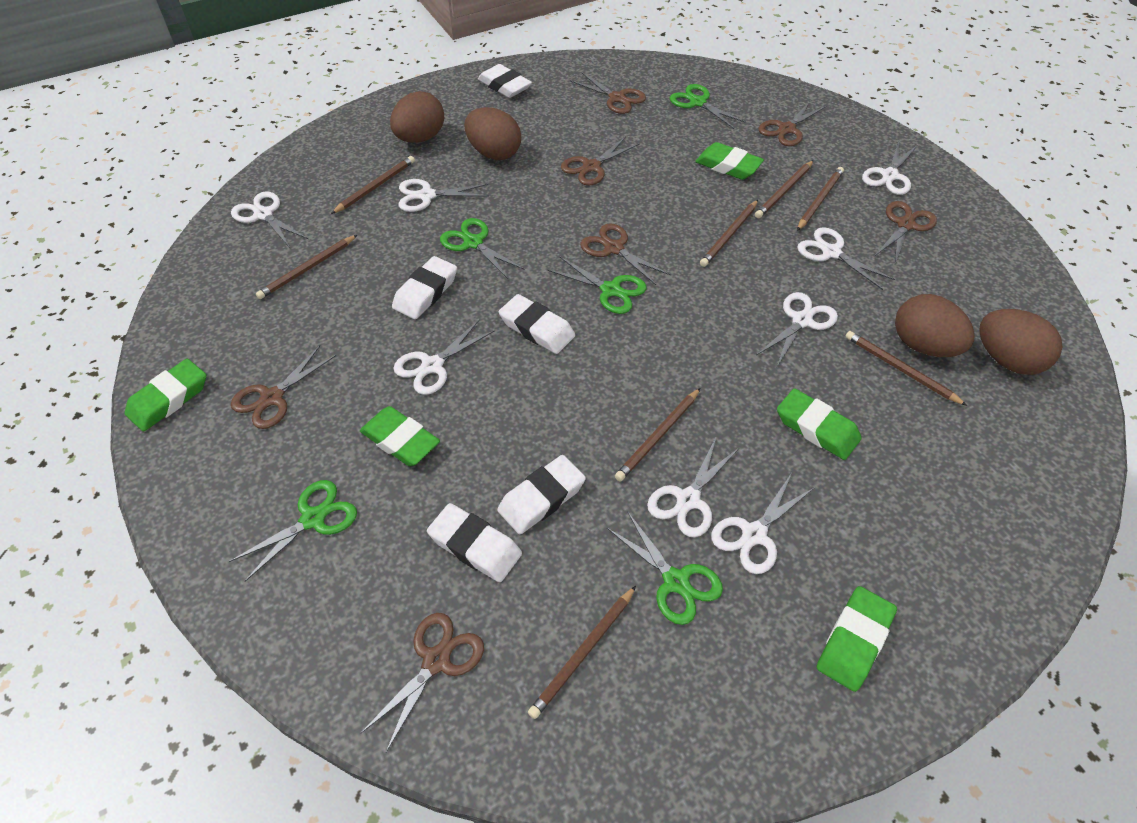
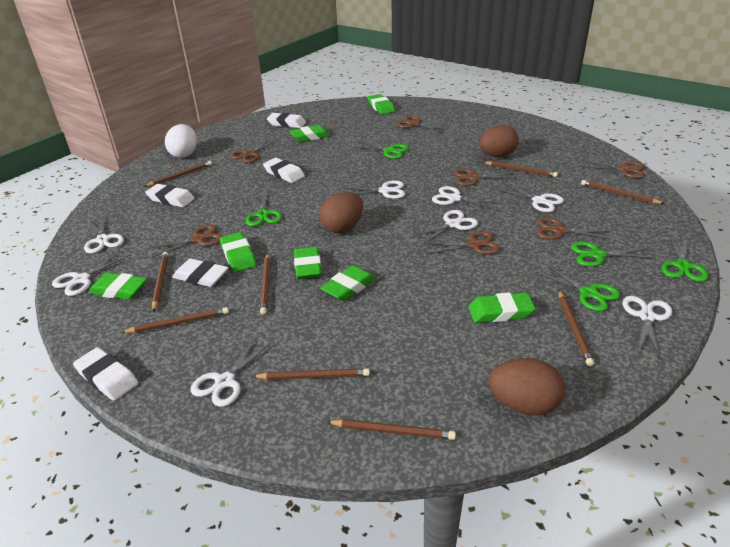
brown egg: [390,91,444,143] [464,107,521,160] [895,294,974,357] [979,309,1063,375] = 4 -> [320,192,363,233] [479,125,519,157] [489,358,565,415] = 3
brown pencil: [256,235,357,299] [331,156,415,214] [528,586,636,719] [615,388,700,481] [700,200,758,267] [755,160,814,218] [797,167,844,231] [845,331,967,406] = 8 -> [121,307,229,333] [144,161,212,187] [152,252,169,312] [252,368,370,380] [260,254,270,315] [326,419,456,440] [483,161,558,177] [559,291,594,366] [581,180,665,204] = 9
green eraser: [125,359,206,432] [360,406,440,466] [695,142,764,180] [777,388,861,460] [817,586,897,692] = 5 -> [88,272,147,300] [220,232,256,272] [289,125,331,142] [294,247,322,279] [320,265,376,301] [368,94,395,114] [468,292,535,323] = 7
white egg: none = 0 -> [165,124,197,158] = 1

